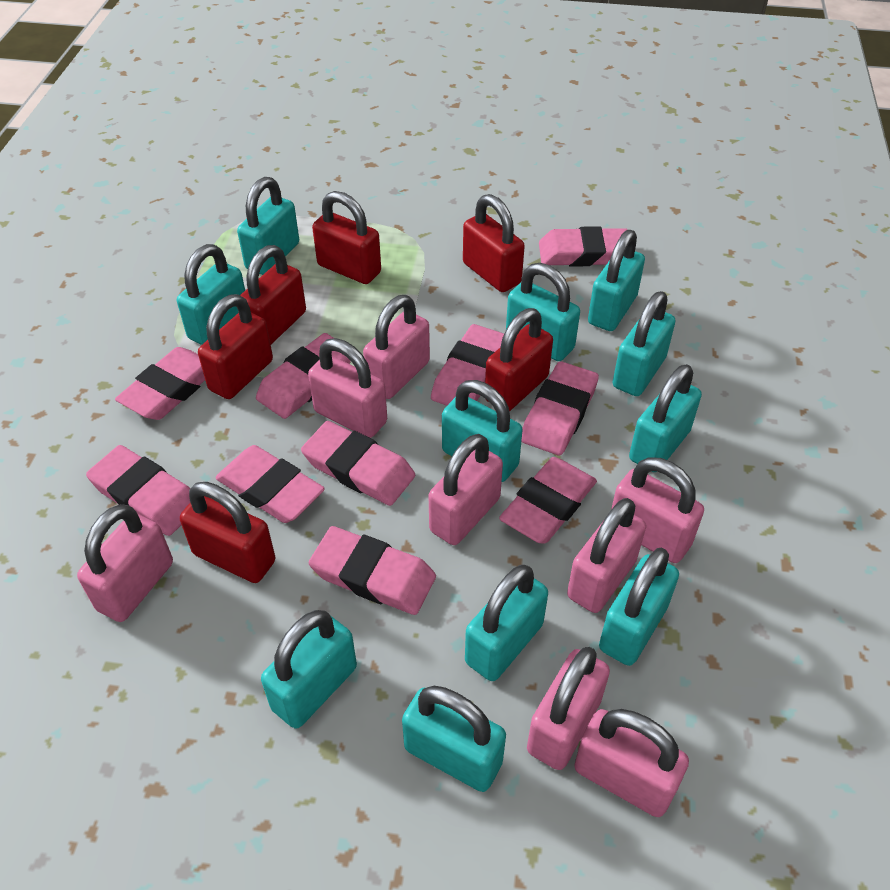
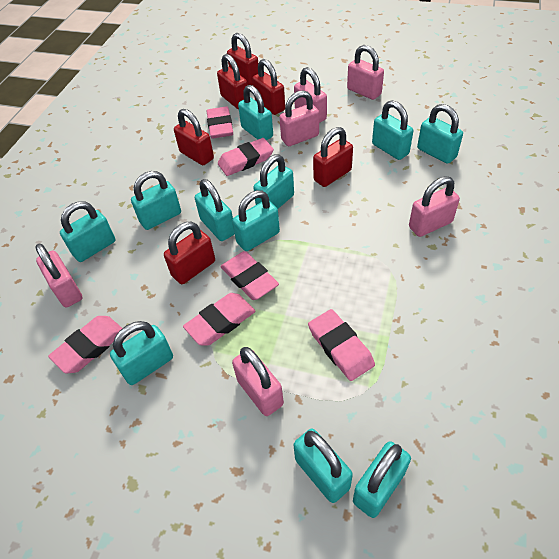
pink eraser: [86,445,190,536] [115,347,205,420] [215,445,325,523] [256,333,351,419] [301,421,415,506] [308,526,436,615] [431,324,504,406] [499,457,597,543] [521,361,599,455] [539,226,628,267] = 10 -> [48,316,122,374] [183,293,256,346] [207,106,233,139] [218,138,274,176] [220,251,279,300] [308,309,375,381] = 6
pink padlock: [77,504,173,622] [308,338,387,438] [363,295,430,399] [428,434,503,545] [527,647,610,770] [567,498,646,613] [574,709,689,817] [611,457,704,563] = 8 -> [35,244,83,307] [232,347,284,416] [280,90,319,146] [294,67,327,123] [347,45,384,100] [409,176,460,237] = 6

